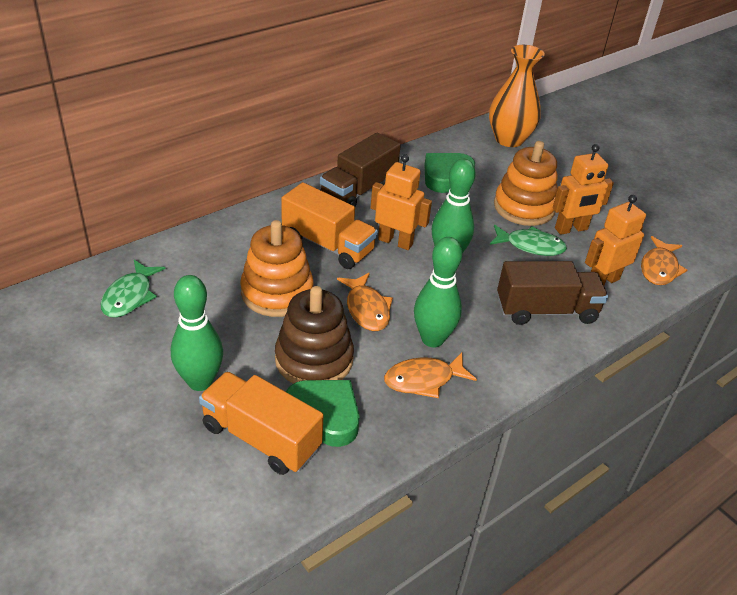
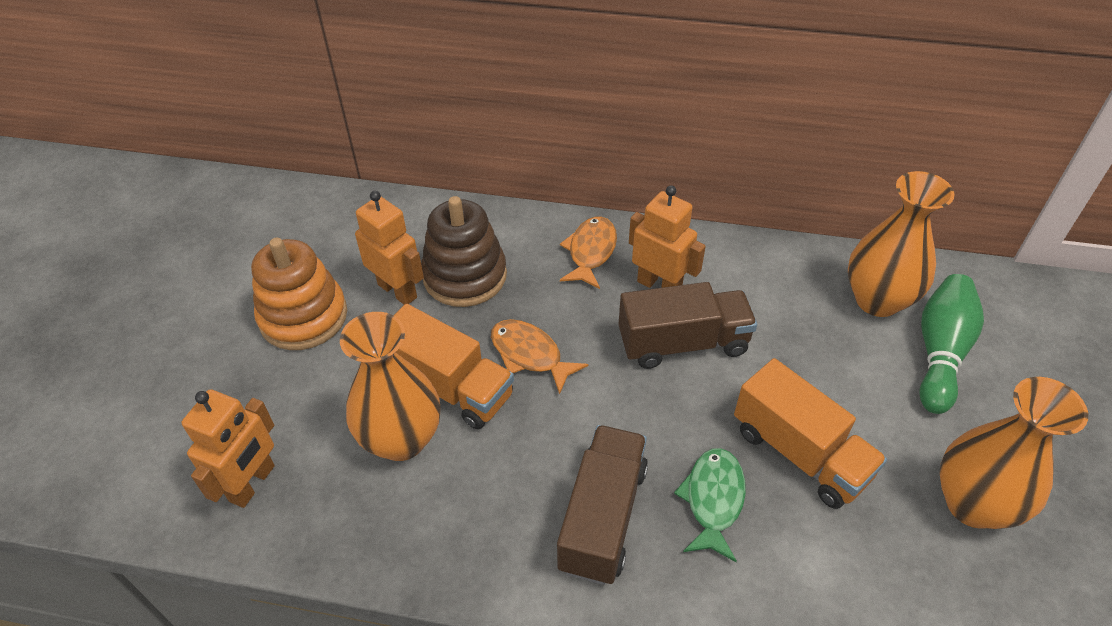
green bowling pin: [171,275,223,391] [414,237,462,347] [432,159,476,253] = 3 -> [919,274,984,414] = 1
green fish: [100,260,165,318] [490,225,567,256] = 2 -> [674,448,746,562] = 1
green heart: [286,380,360,447] [425,153,475,193] = 2 -> none = 0
orange fish: [337,273,393,331] [384,353,477,398] [641,236,687,285] = 3 -> [491,319,588,394] [560,217,617,289] = 2
orange stacking toy: [240,220,314,317] [494,141,558,226] = 2 -> [251,238,347,350] = 1
orange vase: [489,45,545,147] = 1 -> [340,312,440,461] [848,171,955,317] [939,377,1088,529] = 3

